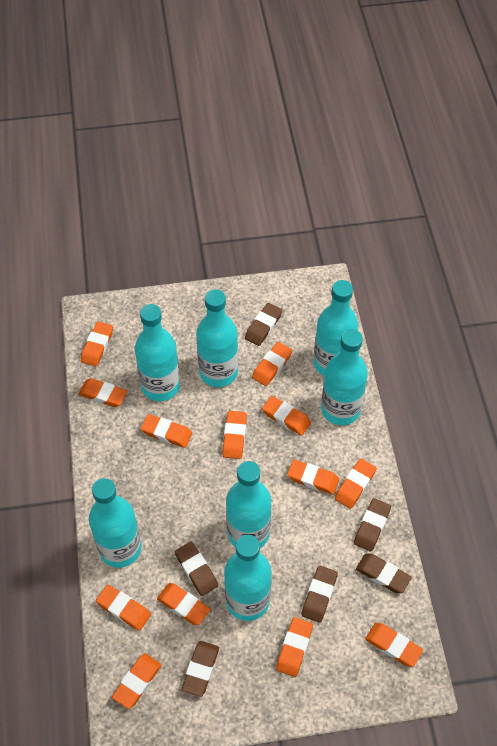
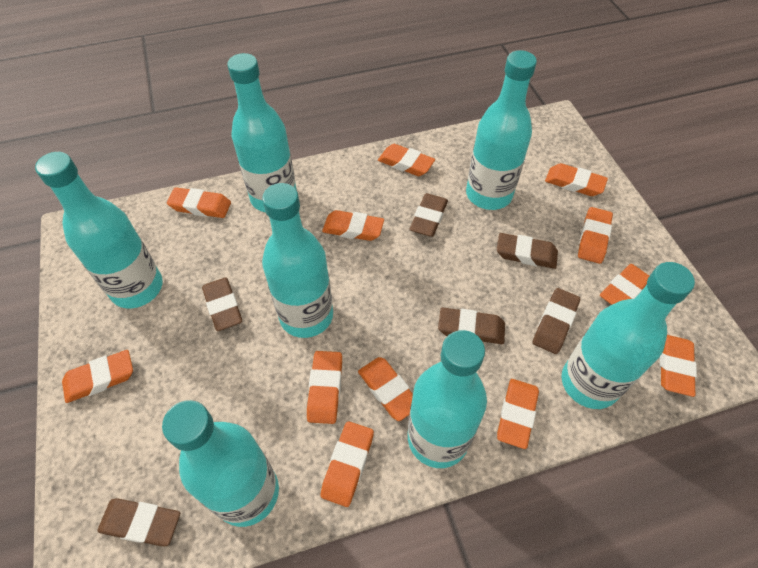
orange eraser: [78,378,127,407] [81,322,113,367] [96,585,151,631] [112,654,162,709] [141,414,192,448] [157,583,210,625] [222,411,247,459] [252,342,292,386] [262,396,311,436] [276,617,313,677] [287,460,339,495] [335,459,377,509] [365,623,423,667] = 13 -> [62,350,133,403] [167,187,231,218] [307,351,342,424] [321,421,374,507] [322,210,384,241] [358,357,413,421] [378,144,435,176] [497,379,539,449] [545,163,608,196] [578,207,613,264] [600,264,649,305] [660,335,697,397] = 12

